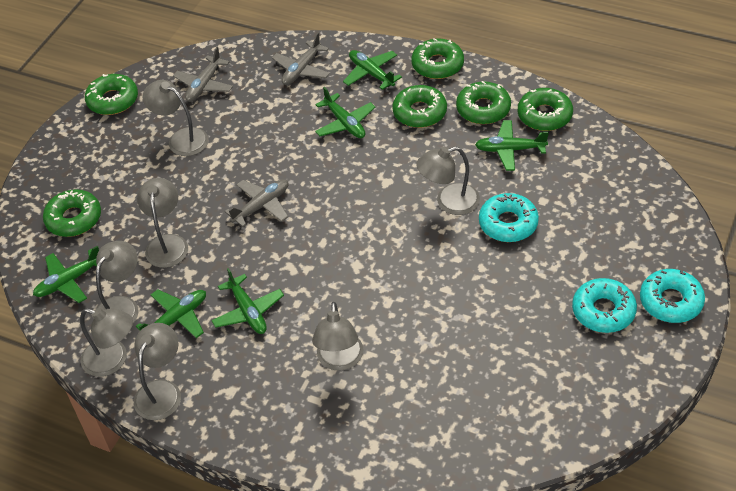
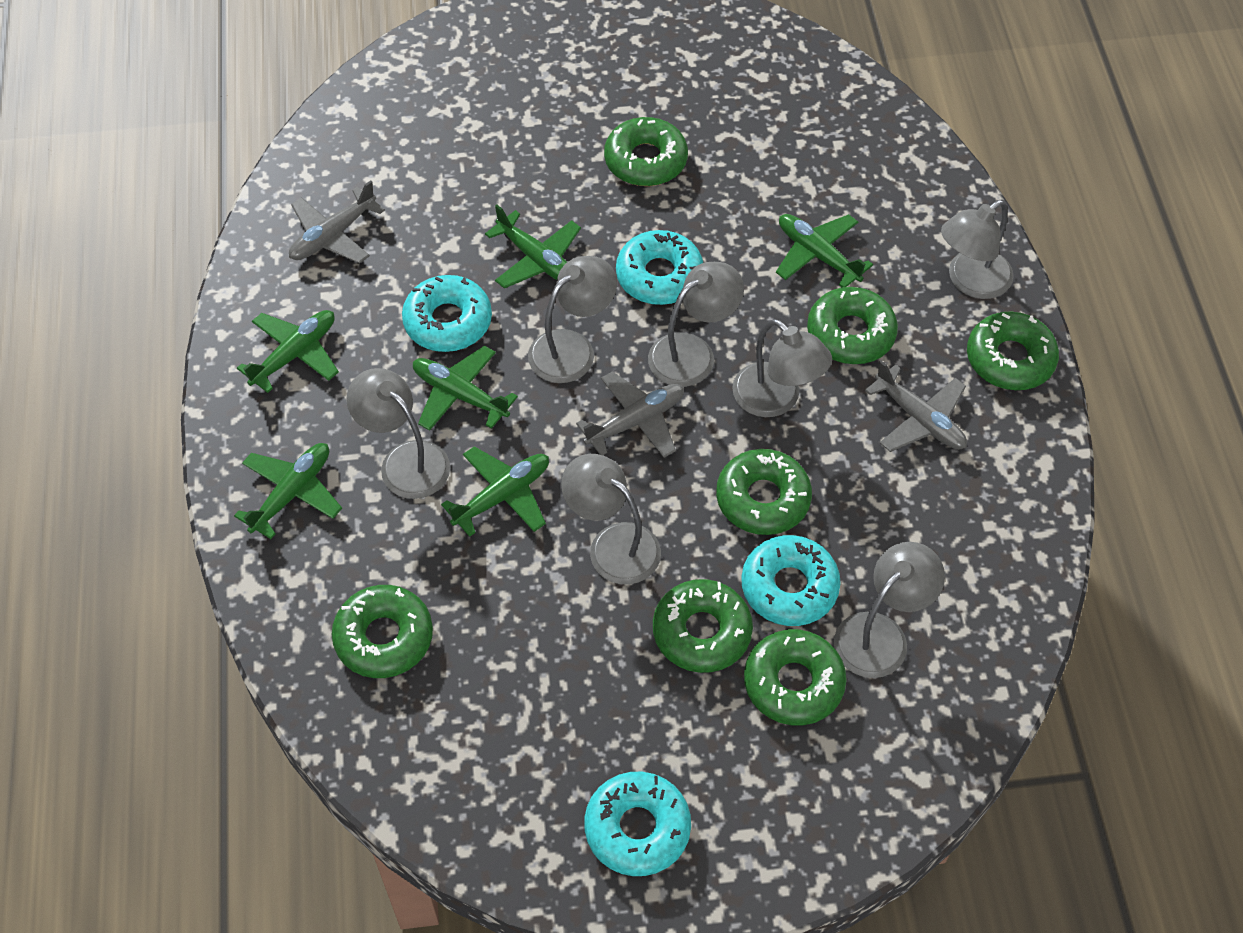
green donut: [43,189,101,237] [85,74,138,115] [392,85,447,128] [411,38,464,79] [456,81,511,124] [518,88,573,131] = 6 -> [332,585,433,678] [604,117,688,186] [653,579,753,673] [716,449,812,535] [744,629,847,725] [807,287,898,364] [967,312,1059,390] = 7
turquoise donut: [479,193,539,242] [572,278,637,333] [640,269,705,323] = 3 -> [402,275,492,352] [584,772,691,876] [616,230,703,305] [741,535,841,626] = 4

